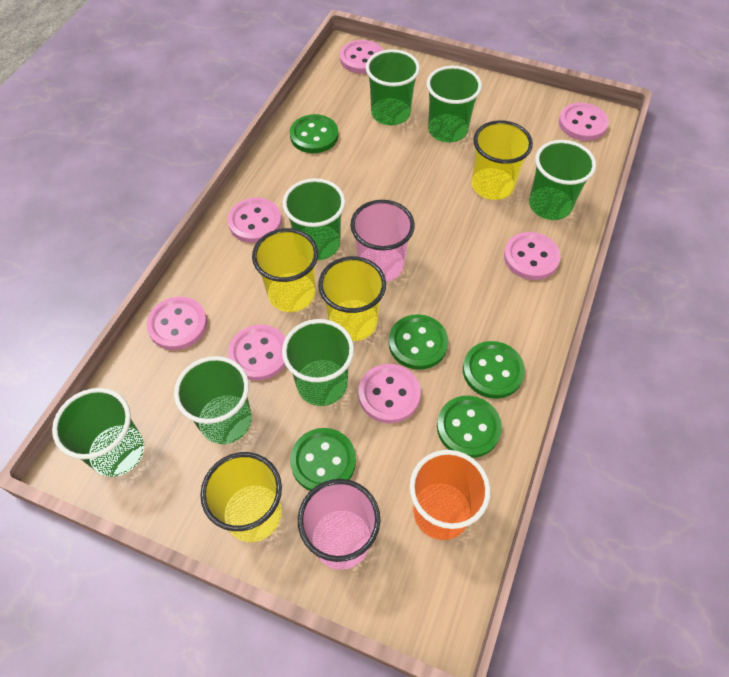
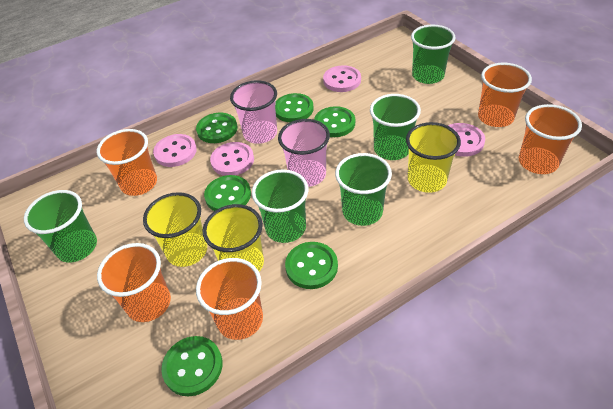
green button: [290,114,338,153] [290,428,356,491] [389,314,448,370] [437,396,502,458] [463,341,525,399] = 5 -> [161,336,223,396] [196,113,237,143] [204,175,251,211] [275,93,314,122] [285,242,338,289] [314,106,355,137] = 6
green cup: [52,388,144,477] [174,356,252,444] [282,178,345,260] [282,319,354,406] [366,49,420,125] [427,66,482,142] [529,140,596,220] = 7 -> [24,190,97,262] [252,169,308,243] [335,153,392,226] [370,94,421,160] [411,25,456,84] = 5
orange cup: [409,450,491,540] = 1 -> [97,129,157,196] [97,243,171,322] [196,258,263,340] [478,63,532,127] [519,104,582,174] = 5
pink button: [147,297,207,350] [228,198,282,243] [228,325,285,381] [340,40,383,74] [359,364,421,423] [504,232,561,280] [559,103,609,141] = 7 -> [153,134,197,167] [210,142,254,176] [323,65,361,92] [448,123,485,157] = 4
yellow cup: [200,452,282,542] [252,228,318,312] [318,256,386,341] [472,120,533,200] = 4 -> [143,192,207,267] [203,204,264,272] [406,122,461,193] = 3

